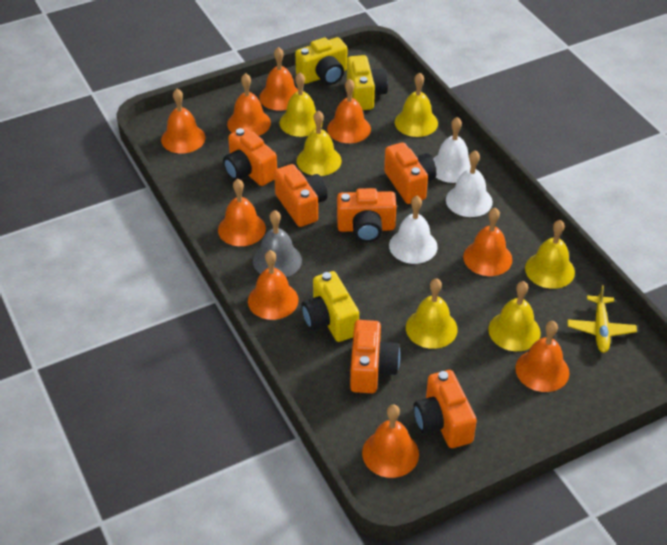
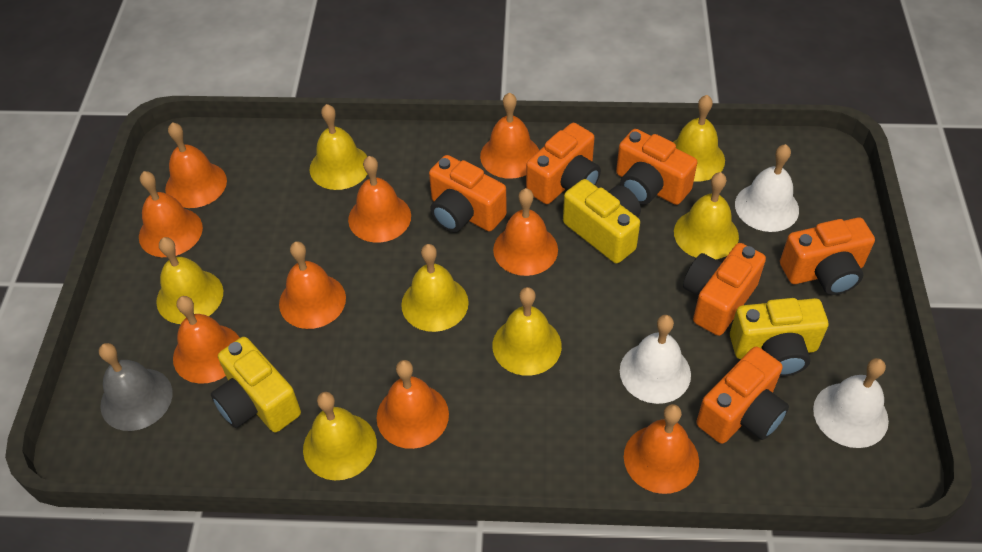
yellow bell: [280,72,323,137] [297,110,342,176] [395,73,438,137] [406,278,458,349] [488,281,541,351] [525,220,575,289] = 6 -> [156,237,223,324] [303,392,377,480] [310,104,368,190] [401,244,469,332] [492,287,562,376] [673,95,725,181] [674,172,739,259] = 7
yellow plane: [567,285,637,353] = 1 -> none = 0

